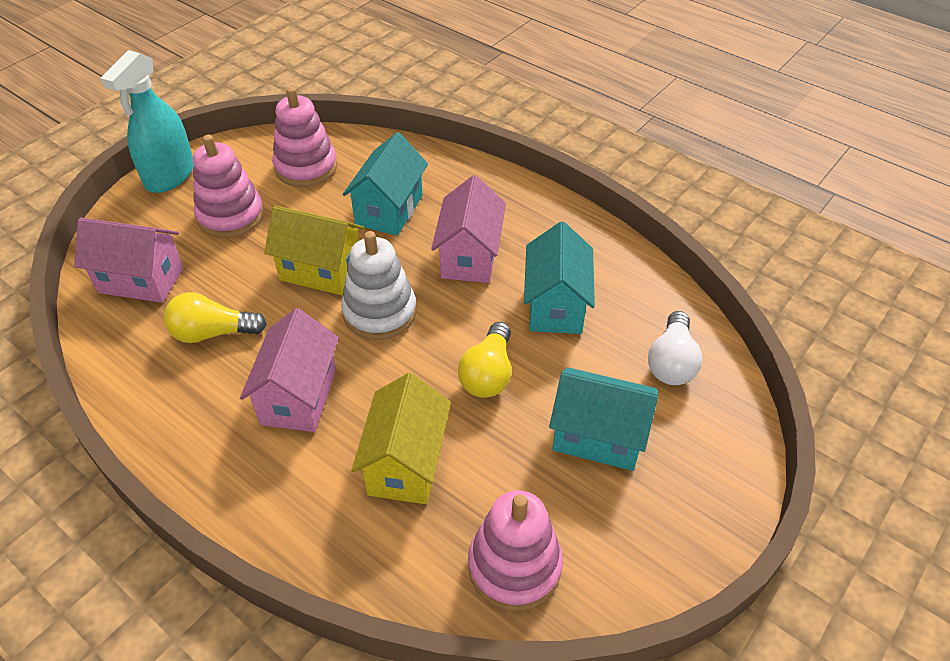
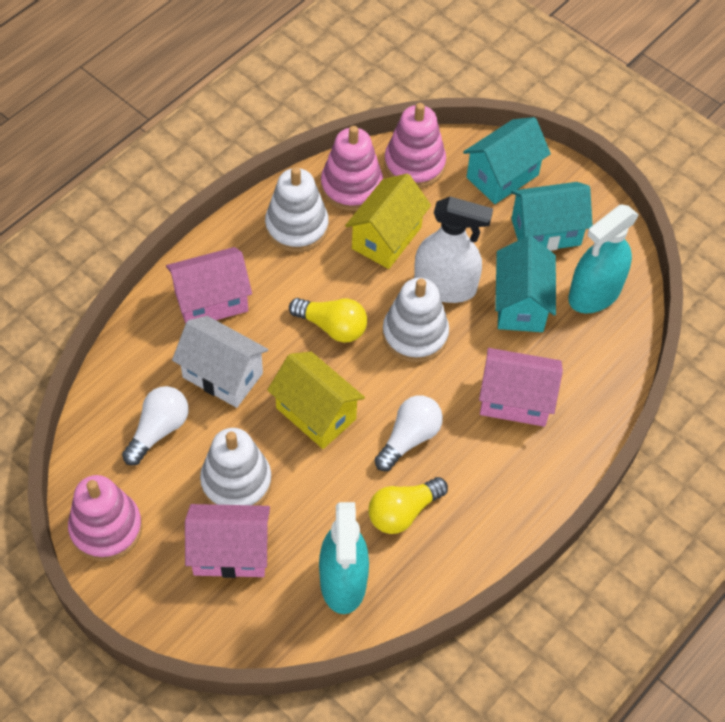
turquoise spray bottle: [100,50,194,193] = 1 -> [319,502,369,614] [568,205,639,314] = 2
white house: none = 0 -> [172,316,268,408] = 1
white light bulb: [648,311,702,385] = 1 -> [122,386,189,465] [375,395,443,471] = 2
white spray bottle: none = 0 -> [414,197,493,303] = 1
white stacking toy: [341,231,417,340] = 1 -> [200,428,272,506] [265,167,329,252] [382,278,449,363] = 3

